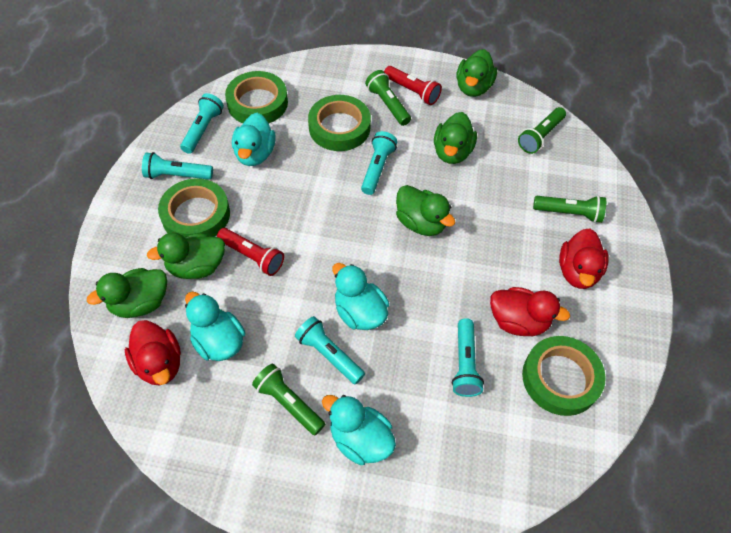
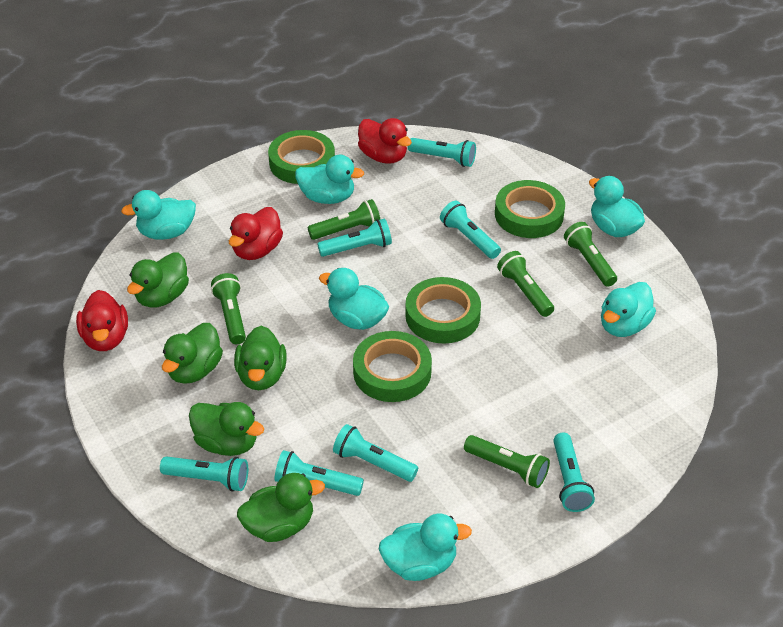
green flashlight: [252,364,325,435] [365,70,411,126] [518,107,566,154] [533,196,606,223] = 4 -> [211,273,246,344] [308,199,380,240] [464,435,550,488] [497,251,554,317] [564,222,617,287] = 5
red flashlight: [217,228,284,276] [384,66,442,105] = 2 -> none = 0
turquoise duck: [185,291,245,361] [232,113,276,166] [322,395,396,465] [332,263,389,330] = 4 -> [121,190,196,240] [295,155,364,204] [319,268,389,330] [379,514,472,581] [589,176,645,237] [601,282,656,337] = 6
turquoise flashlight: [142,152,213,180] [180,93,224,154] [295,316,365,384] [361,131,397,195] [452,318,484,397] = 5 -> [160,456,248,492] [275,450,364,496] [317,218,392,257] [333,424,418,482] [408,138,476,167] [440,201,501,259] [553,432,595,512] = 7

